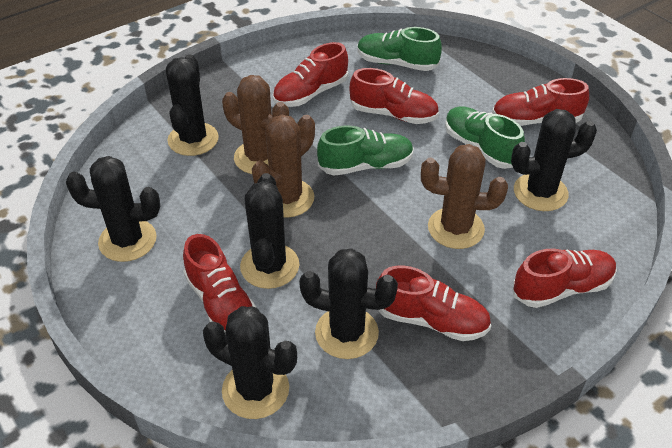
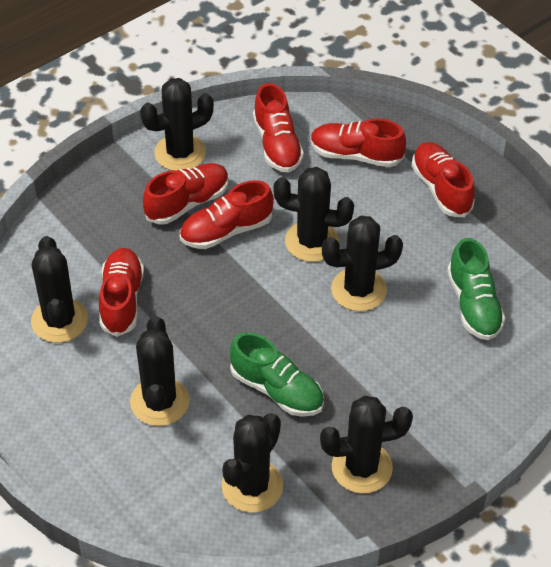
black cactus: [66,156,160,262] [166,55,219,156] [203,306,297,419] [240,173,299,289] [299,248,398,359] [511,109,597,211] = 6 -> [31,236,88,343] [130,316,190,426] [140,78,214,171] [222,413,283,513] [273,167,354,262] [320,396,413,493] [322,216,403,311] = 7
brown cactus: [222,75,289,174] [252,115,315,218] [421,144,508,249] = 3 -> none = 0
green shoe: [317,125,414,176] [358,27,442,71] [445,106,525,169] = 3 -> [230,332,324,417] [447,238,505,340] = 2

